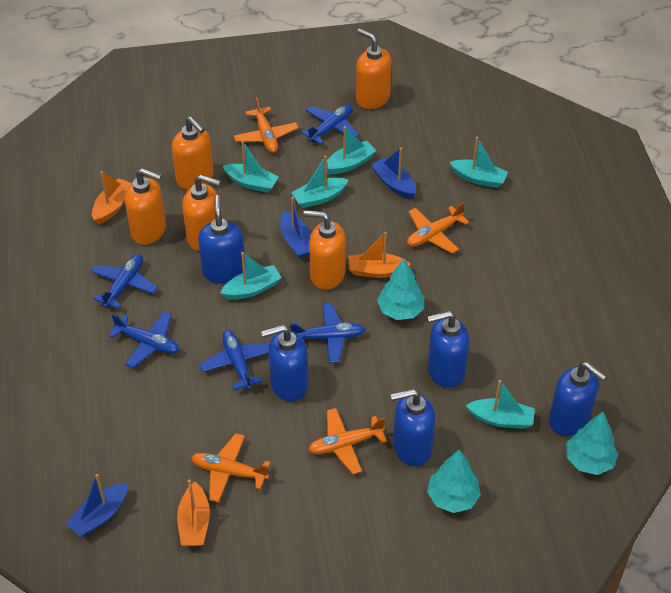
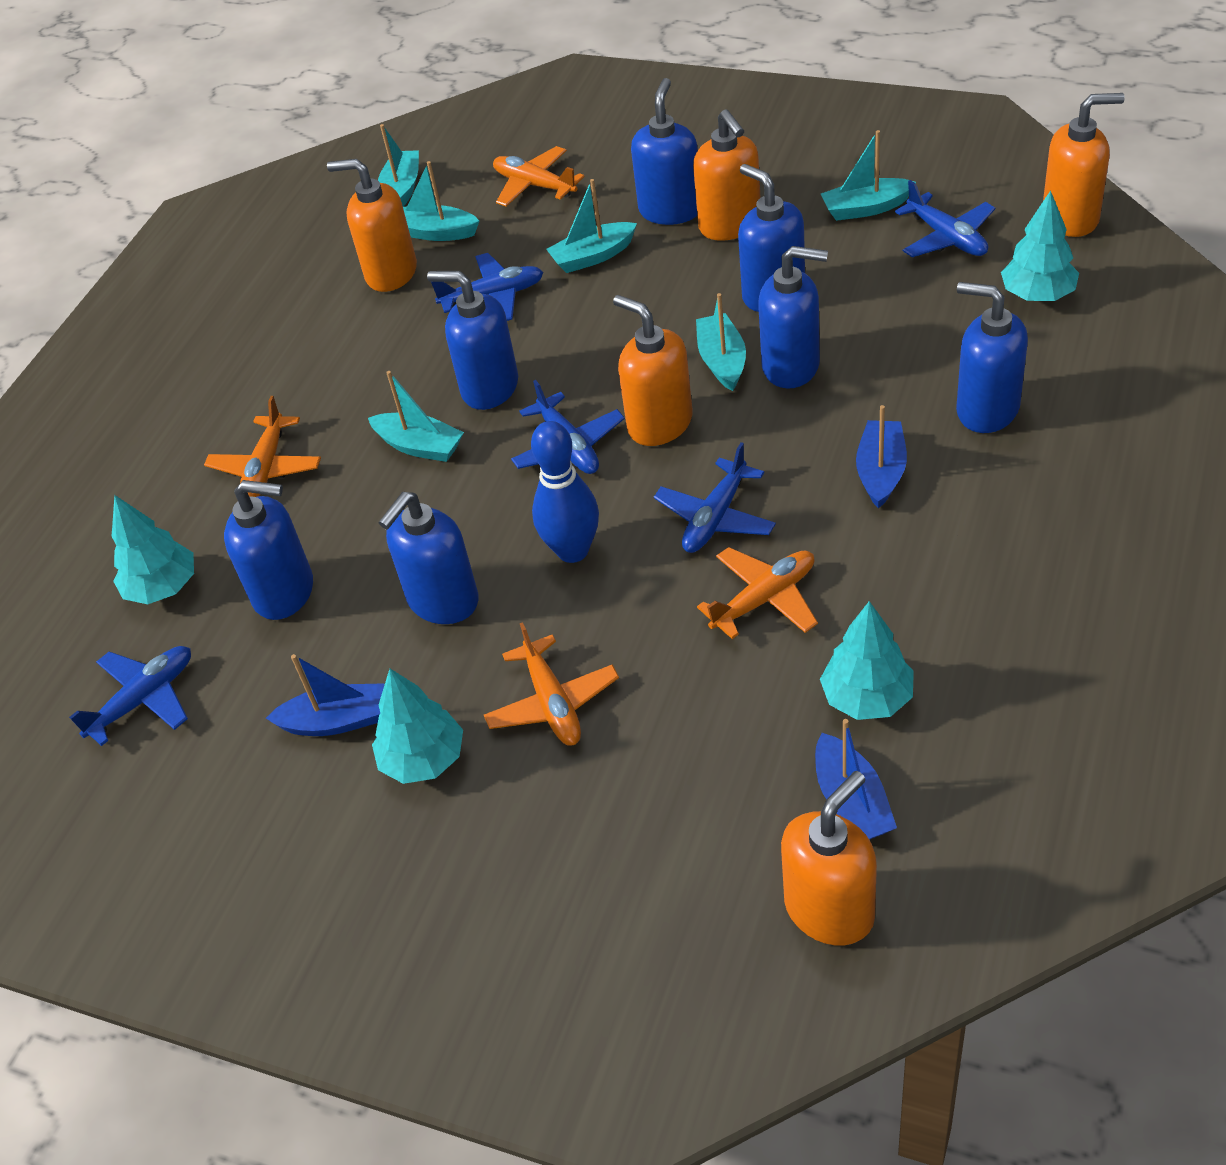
blue bowling pin: none = 0 -> [531,421,599,563] = 1
blue soap dispenser: [198,195,246,284] [261,325,308,402] [390,389,436,466] [427,311,470,388] [549,362,607,436] = 5 -> [224,480,313,620] [378,492,479,624] [427,271,518,410] [631,78,698,225] [738,164,805,312] [758,246,828,388] [956,282,1028,433] = 7
orange boat: [92,171,132,224] [177,479,210,546] [348,232,411,278] = 3 -> none = 0
turquoise tree: [377,259,424,320] [427,449,481,513] [566,412,619,475] = 3 -> [111,495,194,604] [372,669,463,784] [820,601,914,720] [1001,190,1079,301] = 4

